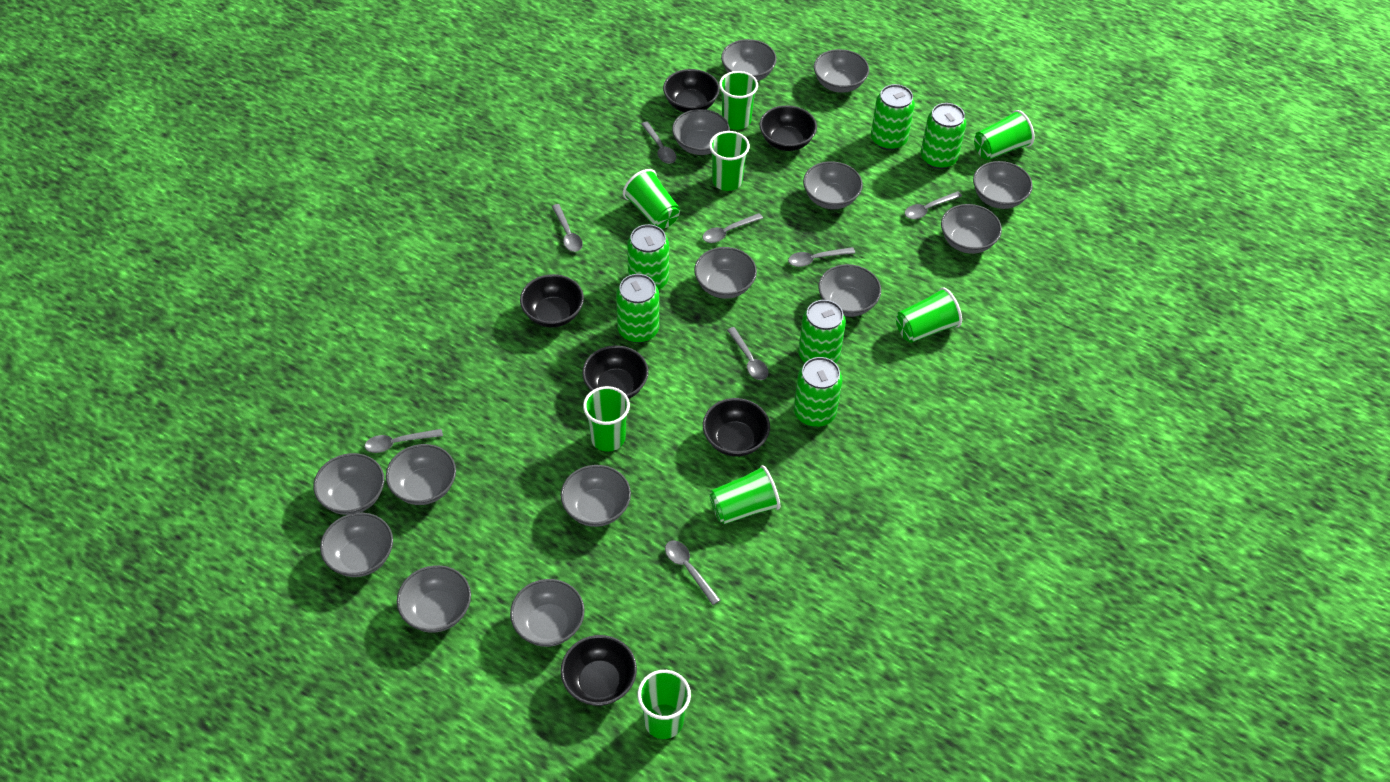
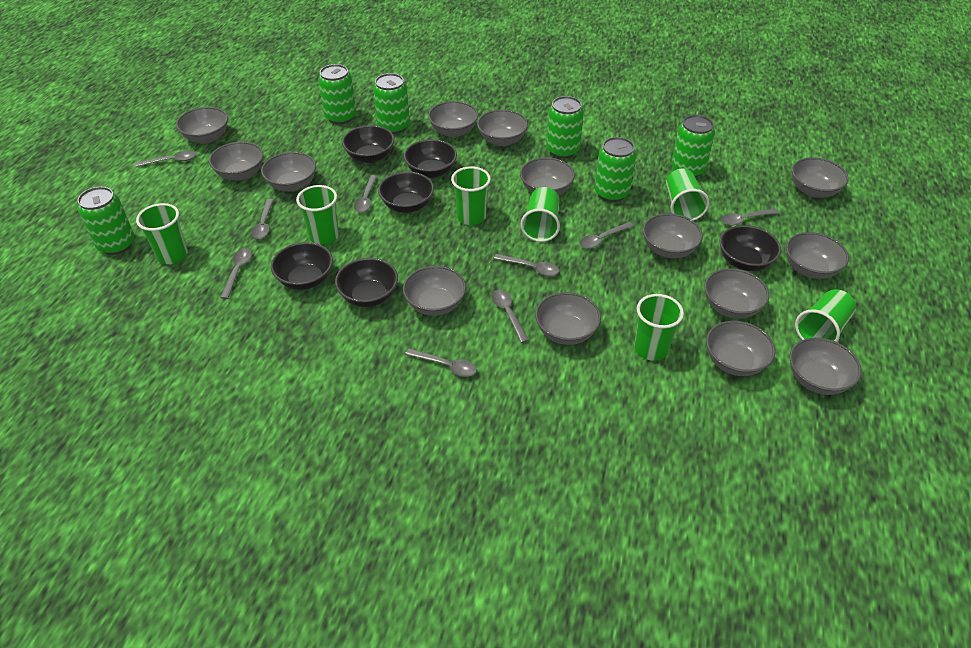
green cup: [583,386,630,452] [623,169,680,229] [637,670,691,739] [709,131,750,191] [709,465,780,524] [719,71,758,130] [896,288,962,343] [974,110,1034,160] = 8 -> [136,203,188,264] [296,185,339,245] [451,166,491,225] [521,187,560,242] [634,294,684,361] [666,168,709,221] [795,289,856,342] = 7
grey spoon: [365,429,443,453] [552,204,583,252] [641,121,677,164] [665,541,720,605] [703,213,763,243] [727,327,769,380] [788,247,855,267] [905,191,962,219] = 8 -> [135,150,196,167] [220,248,252,299] [251,199,274,239] [354,175,378,213] [405,349,477,377] [492,290,529,343] [494,254,559,276] [579,222,633,249] [721,208,779,226] = 9

